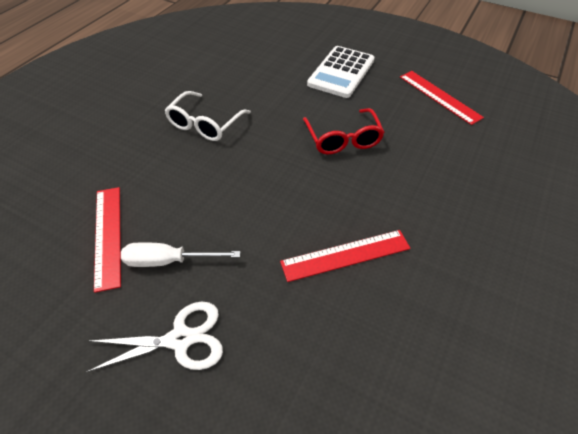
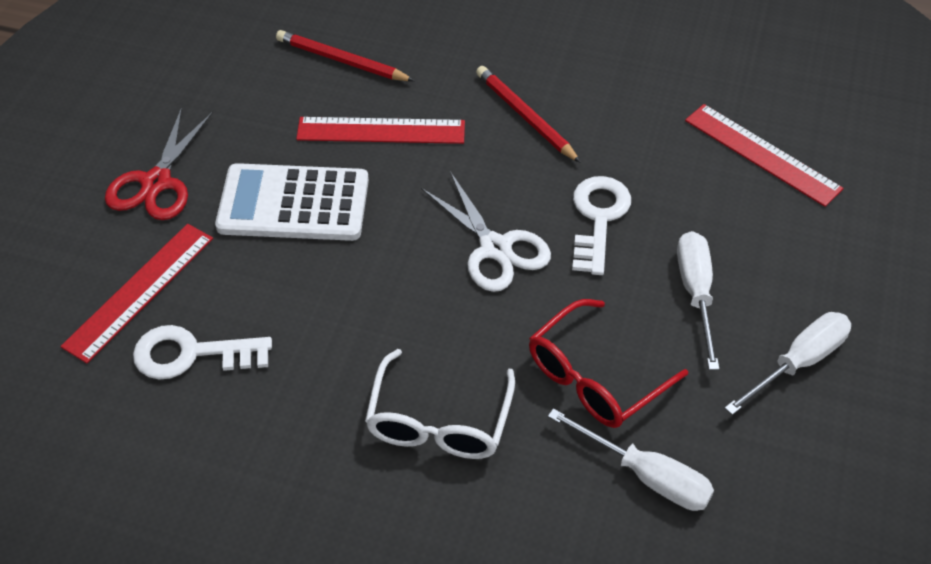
red pencil: none = 0 -> [276,30,415,81] [476,66,581,163] = 2
red scissors: none = 0 -> [105,107,213,220] = 1
white key: none = 0 -> [133,325,272,380] [572,176,631,275] = 2
white screwdriver: [121,242,240,267] = 1 -> [548,408,714,511] [677,231,719,370] [725,312,851,415] = 3

